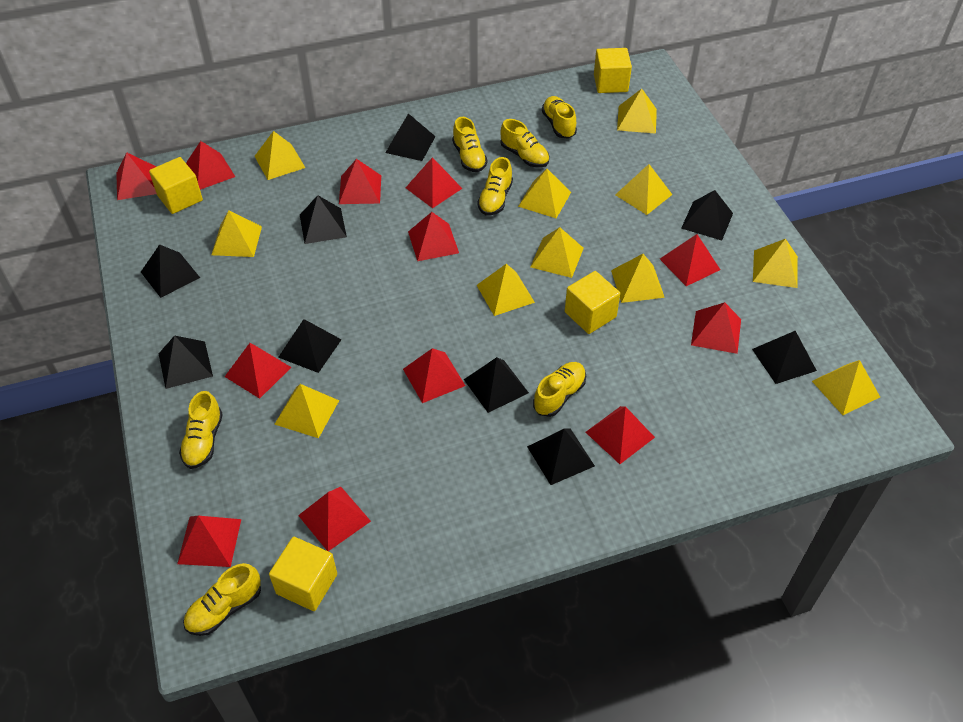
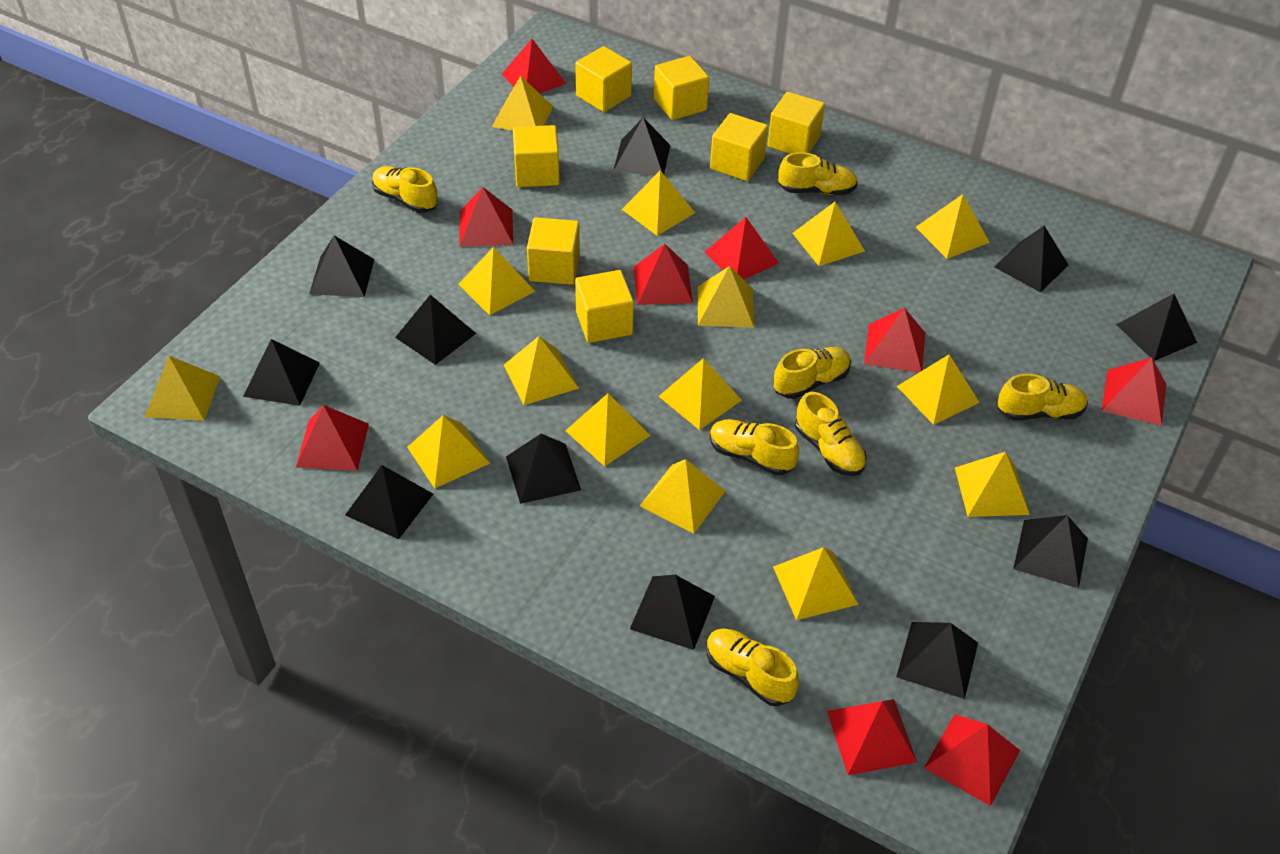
black pyramid: [141,244,200,298] [159,335,213,389] [278,319,342,373] [300,195,347,244] [385,114,436,161] [464,357,529,413] [527,428,595,485] [681,190,733,240] [752,331,817,384] = 9 -> [243,339,320,406] [309,235,374,297] [345,465,433,539] [395,295,476,365] [506,433,581,504] [613,117,670,176] [630,575,715,650] [896,622,978,699] [994,226,1068,293] [1013,515,1088,588] [1116,294,1197,361] = 11
red pyramid: [116,152,157,200] [177,516,241,567] [186,141,235,190] [225,343,291,399] [298,487,371,551] [339,159,381,204] [403,348,465,403] [406,157,463,208] [408,212,459,261] [585,406,655,464] [660,234,720,286] [691,302,741,354] = 12 -> [296,405,369,471] [459,187,513,247] [502,39,566,93] [634,244,693,305] [705,217,779,279] [827,699,917,775] [864,308,925,373] [924,714,1020,806] [1101,357,1166,426] = 9
yellow cube: [149,157,203,214] [269,537,337,611] [565,271,620,334] [594,48,632,93] = 4 -> [513,125,560,187] [527,217,580,285] [575,46,632,112] [575,270,634,343] [654,56,709,120] [710,113,768,181] [768,92,825,154] = 7
yellow pyramid: [212,210,262,257] [255,131,305,180] [274,384,339,438] [477,264,535,316] [518,169,571,218] [531,227,584,278] [611,254,665,303] [615,164,673,215] [617,89,657,134] [753,239,798,288] [812,360,880,415] = 11 -> [145,356,220,421] [407,415,490,488] [458,247,535,315] [492,76,553,131] [504,336,579,405] [565,393,650,467] [622,170,695,236] [640,459,725,534] [659,358,742,430] [698,266,754,328] [773,547,859,620] [792,202,865,266] [897,355,980,425] [916,194,990,259] [955,452,1030,517] = 15

